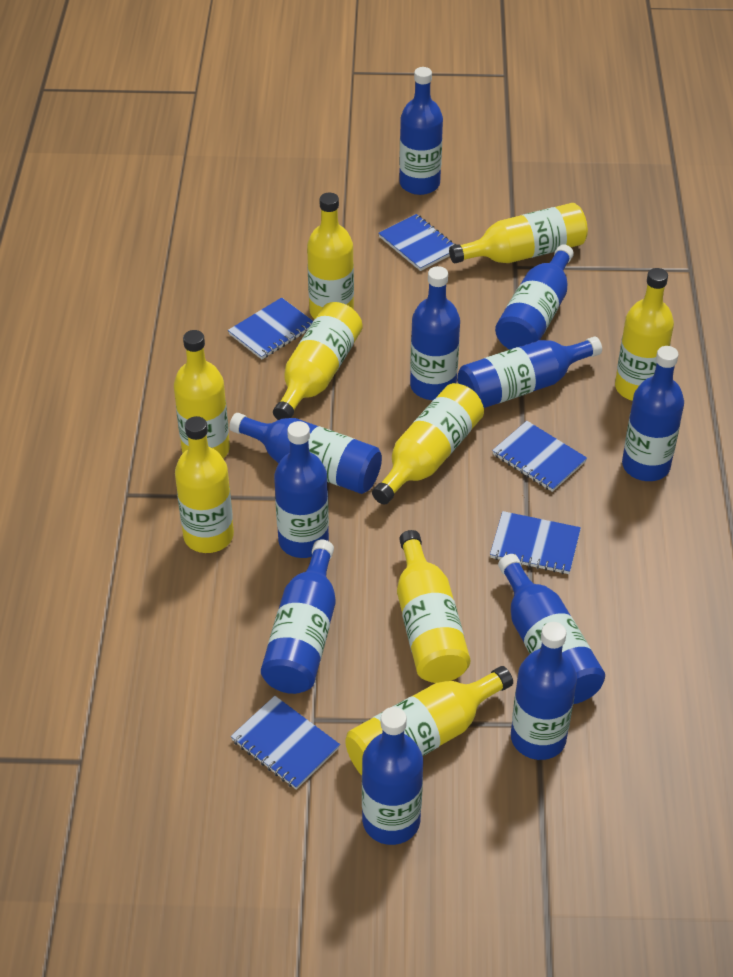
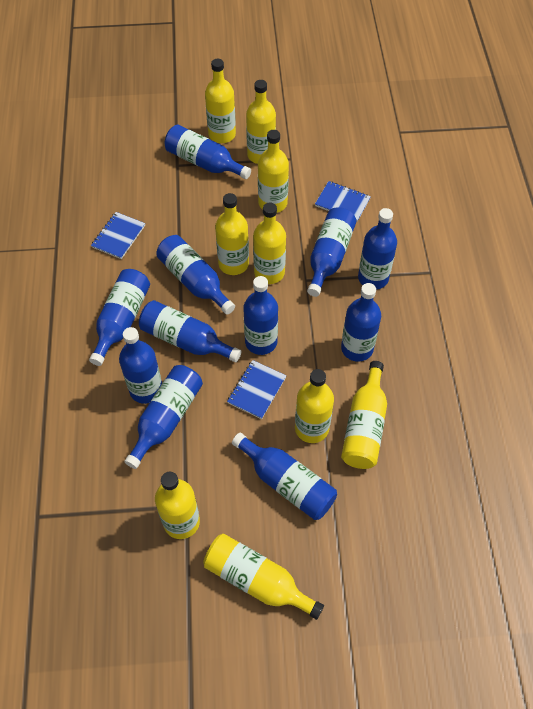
blue notebook: [228,297,313,359] [231,696,340,790] [378,214,456,271] [490,511,581,574] [492,421,587,492] = 5 -> [91,212,145,259] [227,360,287,419] [315,181,371,222] = 3

